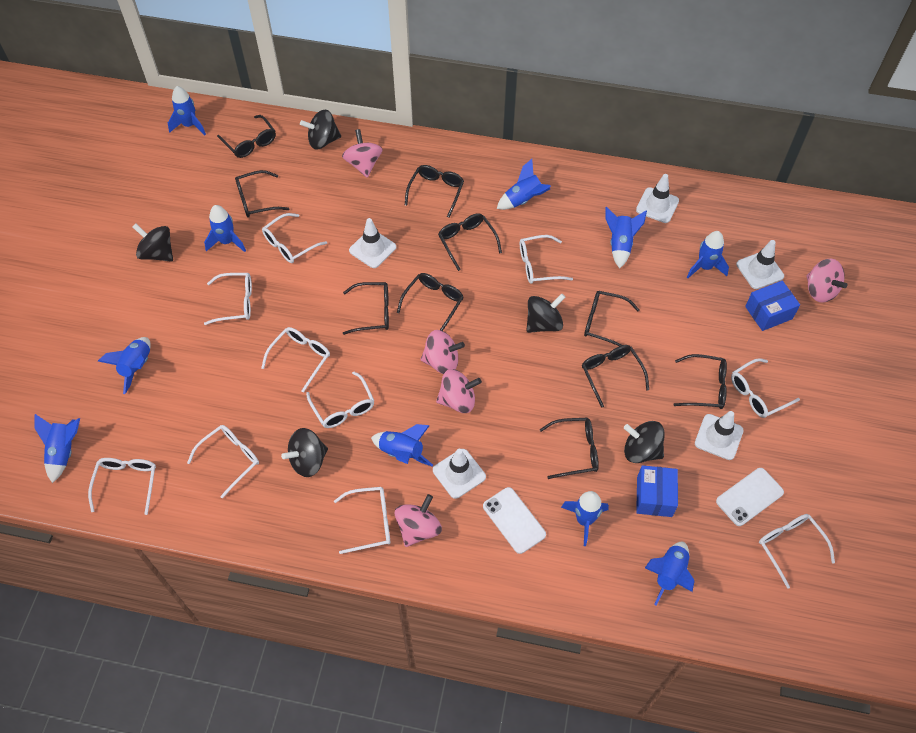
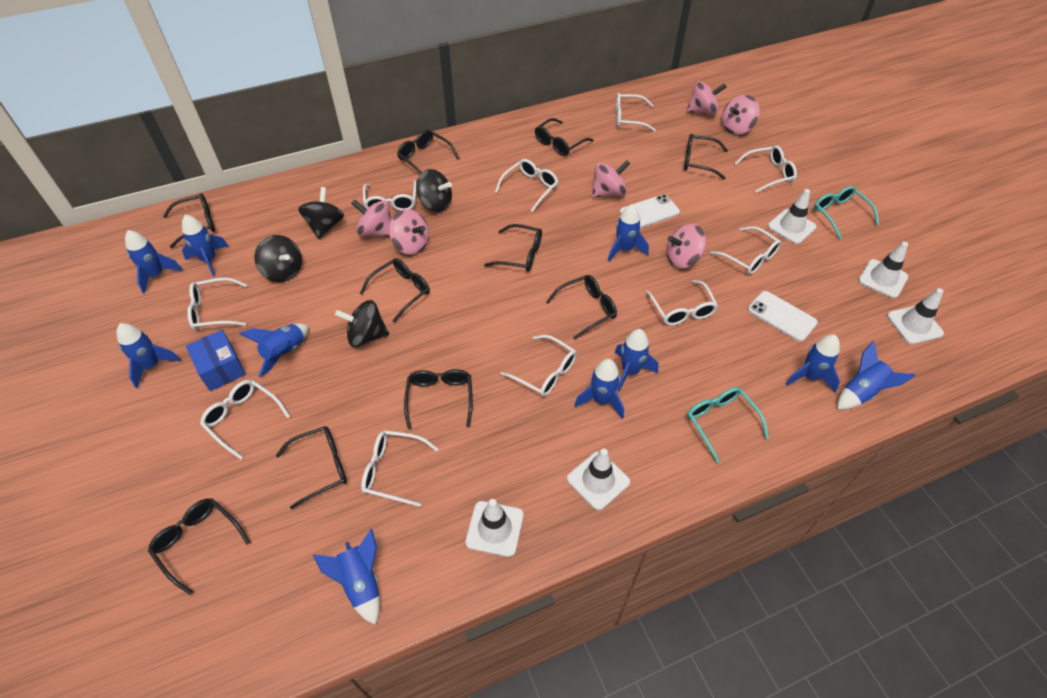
black spinning top: [132,223,173,262] [281,428,328,477] [300,110,341,149] [526,293,565,333] [624,421,665,463] = 5 -> [254,235,302,282] [298,187,344,239] [335,300,389,347] [416,169,452,212] = 4
blue box: [636,465,678,517] [745,281,800,331] = 2 -> [186,330,246,391] = 1
pink spinning top: [342,129,383,178] [395,494,442,547] [421,330,465,374] [436,369,482,413] [806,258,847,303] = 5 -> [351,199,391,237] [389,209,429,255] [592,160,630,198] [667,224,706,269] [686,81,727,115] [722,95,760,135] = 6
turquoise glasses: none = 0 -> [687,387,769,463] [814,186,879,239] = 2

